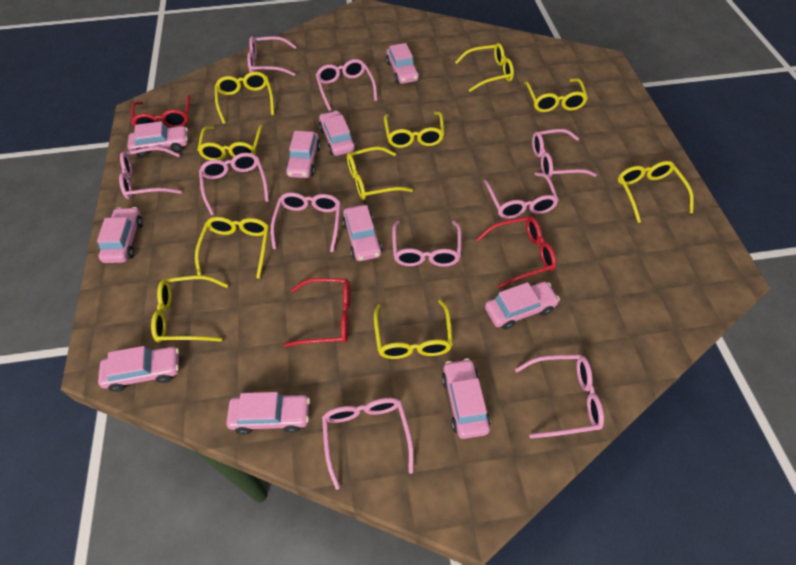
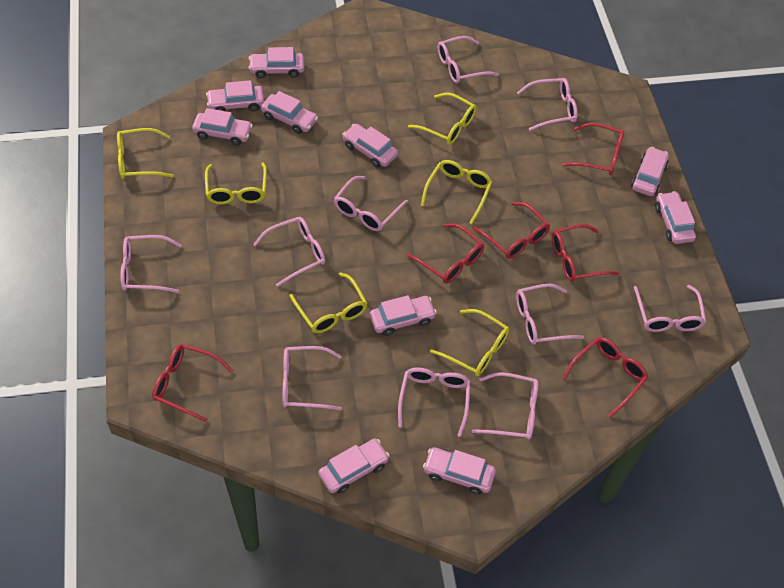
red glasses: [131,95,191,128] [284,278,350,347] [476,216,556,288] = 3 -> [152,344,233,422] [407,223,484,283] [473,202,550,259] [551,224,619,282] [562,337,648,418] [563,123,624,175] = 6
yellow glasses: [151,276,228,342] [195,217,269,279] [197,125,263,160] [215,72,274,124] [347,146,413,200] [374,300,453,359] [384,112,444,148] [455,43,514,92] [524,78,588,112] [618,161,694,223] = 10 -> [117,128,173,179] [205,163,267,204] [289,272,368,333] [408,92,477,144] [421,160,492,224] [430,309,509,376] = 6

